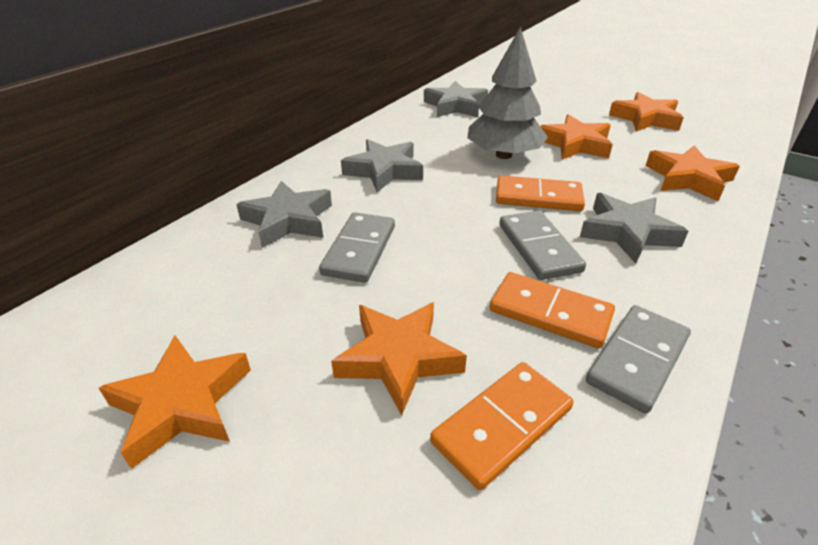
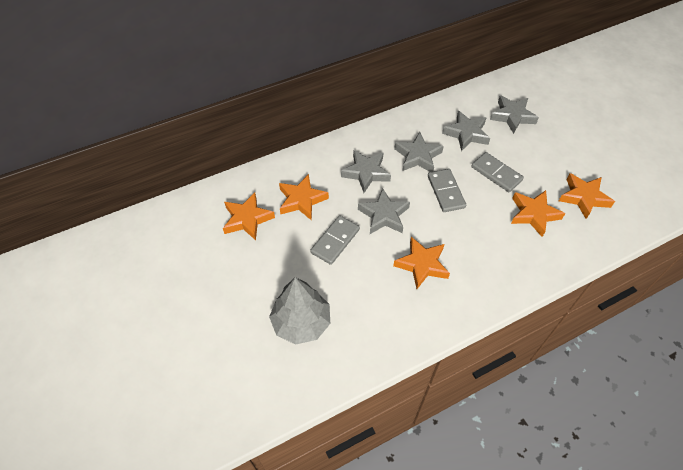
grey star: [236,181,332,248] [341,139,423,192] [424,81,488,117] [580,193,688,264] = 4 -> [341,150,391,193] [358,188,410,234] [394,132,444,172] [442,111,490,151] [490,95,539,134] = 5
orange domino: [430,362,573,490] [490,272,615,348] [496,175,585,211] = 3 -> none = 0

